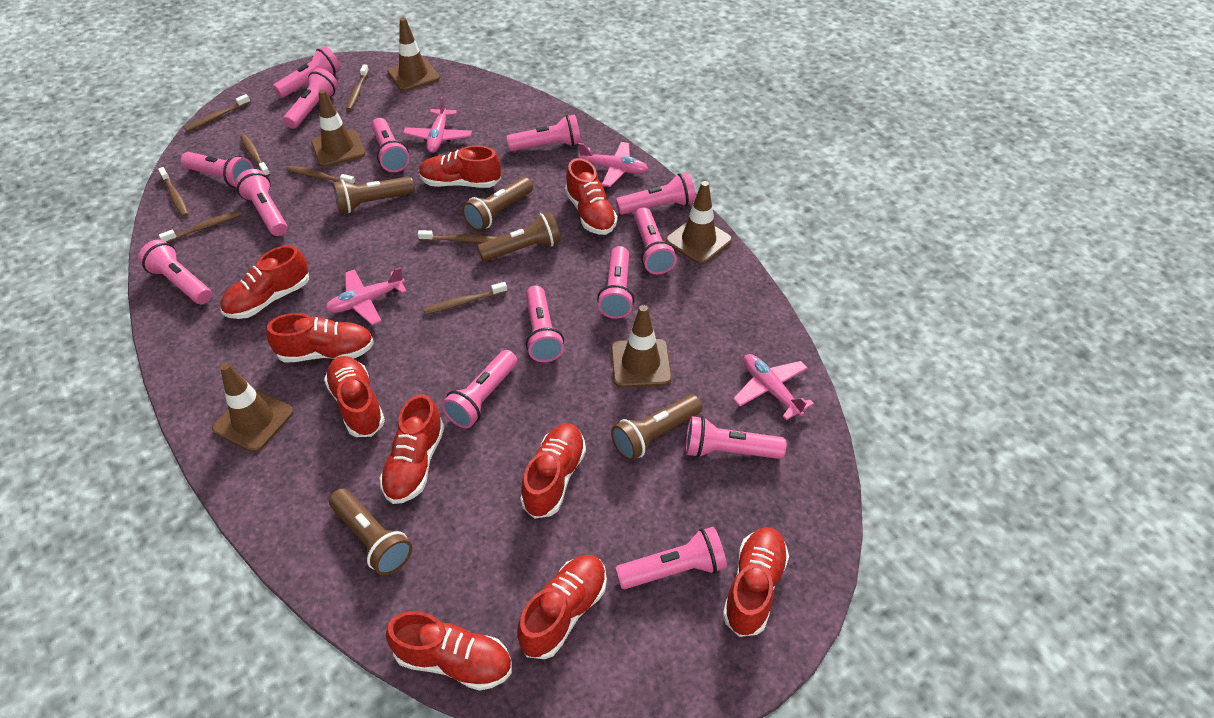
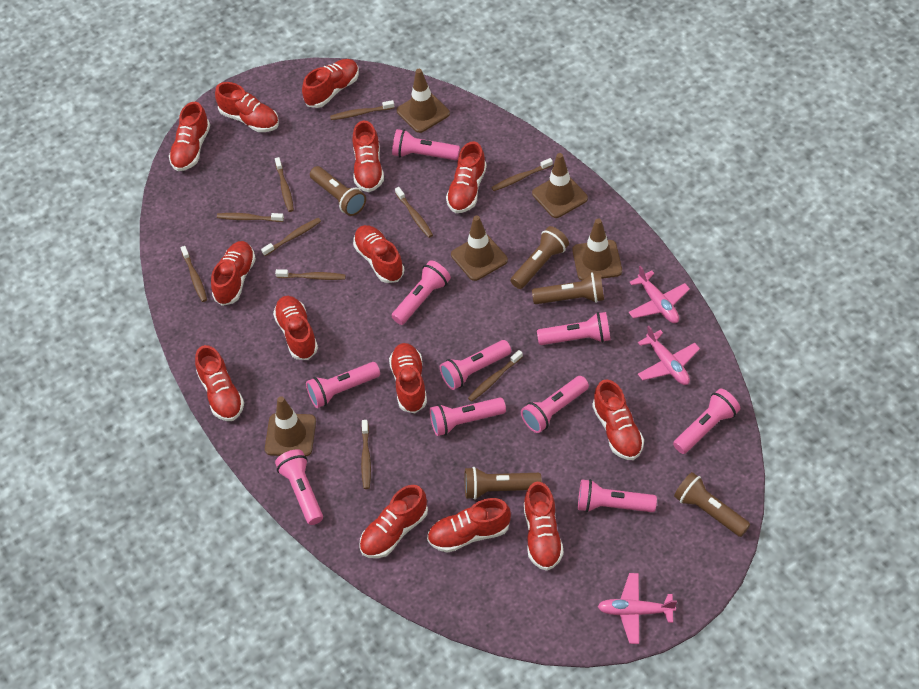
brown toothbrush: [158,167,188,217] [159,210,242,243] [185,94,250,132] [240,134,270,177] [286,166,355,184] [346,64,369,111] [418,230,498,243] [424,282,507,314] = 8 -> [181,246,207,302] [217,213,284,222] [261,218,321,256] [275,157,294,212] [275,269,346,280] [330,100,394,120] [361,420,371,489] [395,187,433,238] [468,350,523,402] [491,158,553,191] = 10
pink flashlight: [138,239,212,304] [181,152,254,188] [235,169,287,236] [273,46,340,98] [283,68,338,129] [371,118,410,172] [441,350,518,428] [506,114,581,151] [526,285,564,362] [597,246,634,319] [615,527,727,589] [616,172,696,215] [634,207,677,274] [685,416,786,459] = 14 -> [275,449,323,525] [306,362,380,408] [392,129,460,160] [392,260,451,325] [430,398,506,436] [440,340,511,390] [521,376,589,433] [537,312,611,345] [578,479,657,512] [673,388,740,454] = 10
pink plane: [325,267,407,325] [403,96,472,153] [579,142,648,187] [733,354,814,420] = 4 -> [597,573,677,644] [629,266,690,323] [638,326,700,385] = 3
red shoe: [220,245,309,319] [266,313,374,363] [324,356,385,437] [380,394,444,504] [386,611,512,691] [419,145,501,188] [517,555,607,659] [520,423,586,519] [565,158,617,235] [723,527,789,637] = 10 -> [169,102,210,171] [195,345,244,421] [211,241,256,306] [215,82,279,132] [273,296,318,360] [302,59,359,108] [352,121,384,192] [353,225,404,283] [359,485,428,558] [389,343,427,413] [427,498,511,553] [446,142,487,213] [524,482,564,571] [592,380,644,460] = 14

